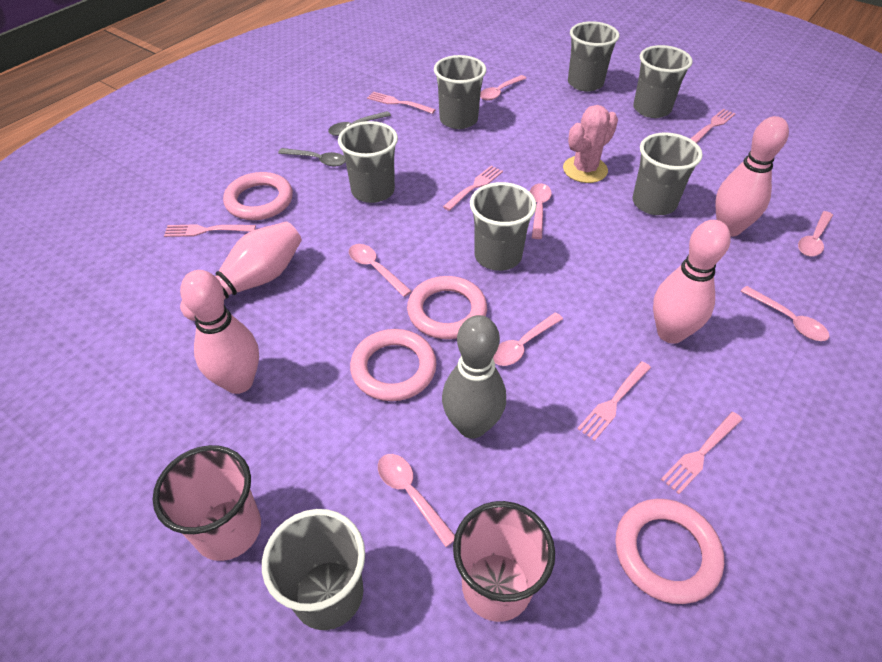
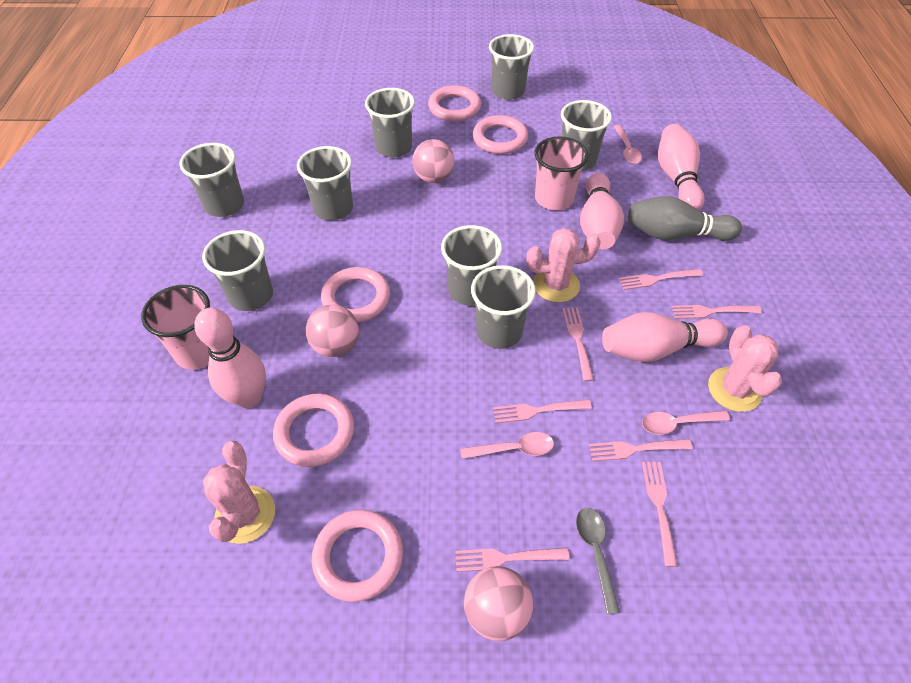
grey cup: [262,509,365,630] [338,121,398,203] [434,55,486,129] [470,182,536,271] [568,21,619,92] [633,45,693,118] [633,132,703,215] = 7 -> [179,143,244,217] [202,230,273,311] [297,146,353,221] [365,88,415,158] [441,225,502,306] [471,265,536,349] [489,34,534,100] [561,100,612,171] = 8
grey spoon: [278,148,346,166] [328,111,391,136] = 2 -> [576,508,620,615] = 1
pink ball: none = 0 -> [306,304,359,357] [412,139,455,183] [464,566,533,641] = 3
pink cactus: [563,105,618,183] = 1 -> [203,441,275,544] [527,228,601,302] [708,325,782,412] = 3
pink fork: [164,224,256,237] [367,92,436,114] [443,166,503,211] [577,361,651,441] [661,412,743,494] [691,109,735,143] = 6 -> [455,548,569,572] [493,400,592,423] [562,307,594,381] [589,439,693,461] [619,269,703,290] [642,462,678,567] [671,305,762,319] = 7
pink ring: [223,172,293,220] [350,329,436,401] [407,276,487,339] [615,499,724,604] = 4 -> [273,394,354,467] [312,510,403,602] [321,267,390,322] [428,85,481,121] [473,115,528,154] = 5
pink spoon: [349,244,412,297] [378,454,455,547] [480,75,526,101] [493,312,563,366] [530,183,552,239] [741,286,829,341] [798,211,833,256] = 7 -> [460,432,554,459] [614,125,642,164] [642,410,730,435] = 3

